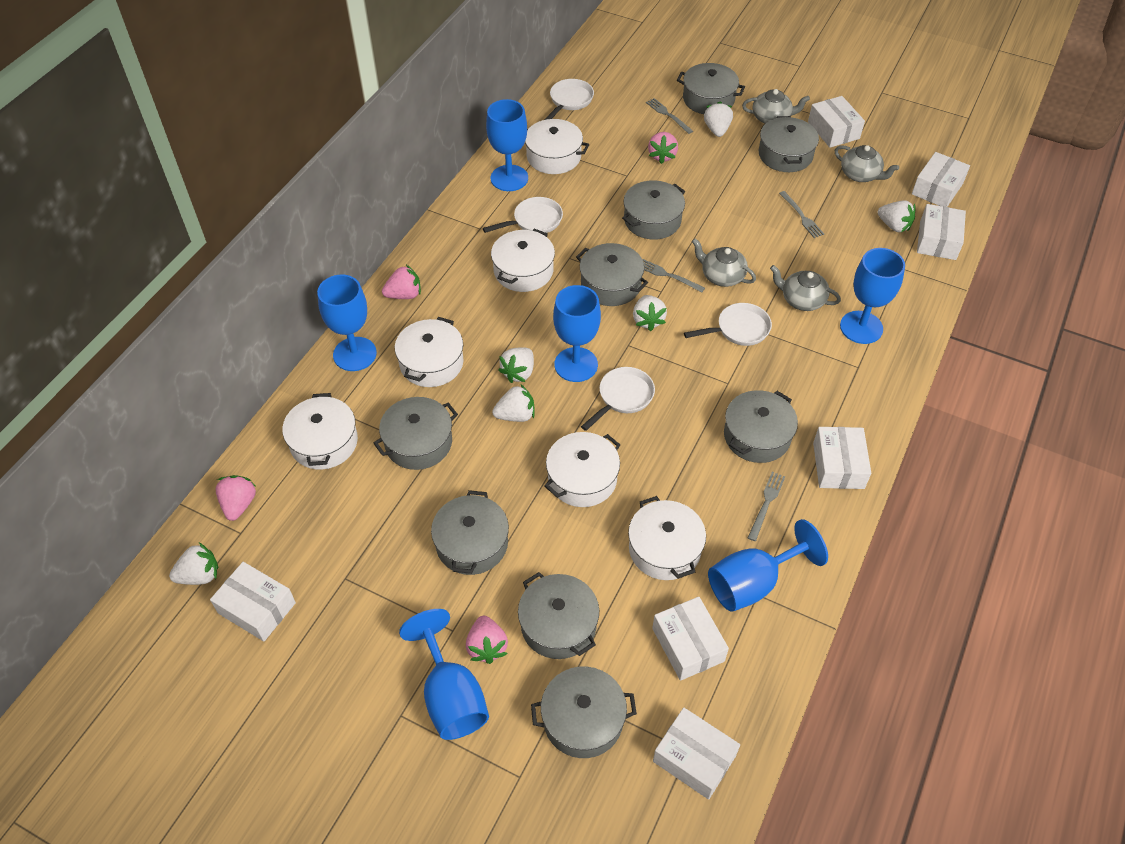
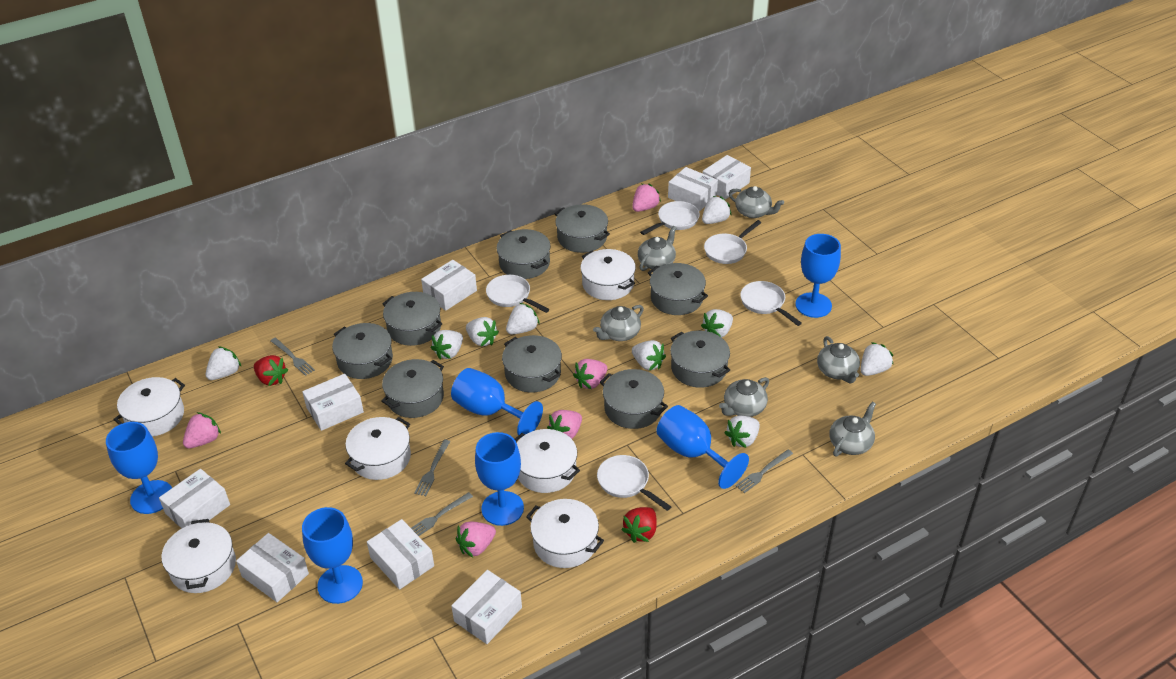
grey teapot: [692,238,756,287] [742,89,810,124] [770,265,841,311] [835,145,899,182] = 4 -> [593,305,644,341] [638,226,677,271] [719,377,769,417] [729,186,784,218] [817,336,860,383] [830,402,876,456] = 6
pink strawberry: [216,475,257,521] [382,265,421,299] [466,616,508,664] [648,132,678,164] = 4 -> [183,412,221,448] [456,521,496,558] [547,410,582,439] [573,359,607,389] [632,184,661,212] = 5
red strawberry: none = 0 -> [254,355,288,386] [621,507,657,543] = 2
white box: [210,562,296,641] [652,597,729,681] [653,708,740,800] [808,96,865,148] [813,427,871,489] [912,152,970,207] [917,204,966,260] = 7 -> [159,469,230,528] [236,533,309,602] [302,374,364,431] [367,519,434,590] [421,260,477,311] [451,570,522,644] [668,167,718,211] [702,155,751,199] = 8
white pan: [483,197,563,233] [544,79,594,120] [581,367,655,431] [684,303,772,346] = 4 -> [486,275,549,313] [597,455,671,511] [640,201,700,235] [704,220,761,264] [740,281,802,326] = 5
white strawberry: [169,543,218,585] [492,385,535,422] [498,347,534,383] [633,295,667,331] [704,102,733,137] [877,200,916,232] = 6 -> [206,346,241,380] [431,330,463,360] [466,317,499,346] [506,303,540,335] [632,340,666,370] [701,309,733,337] [702,196,731,224] [724,416,760,448] [861,342,894,376] = 9

